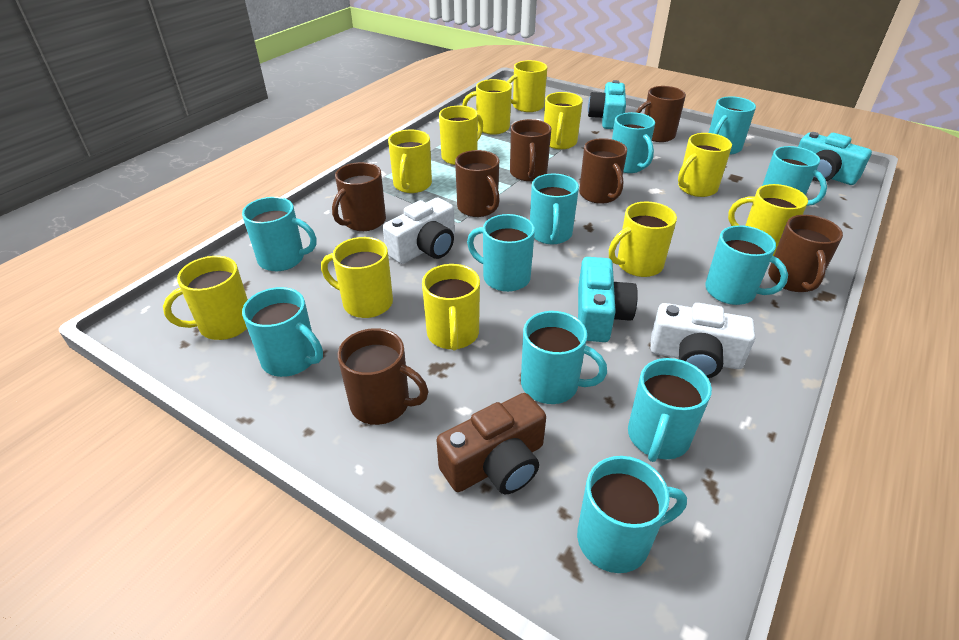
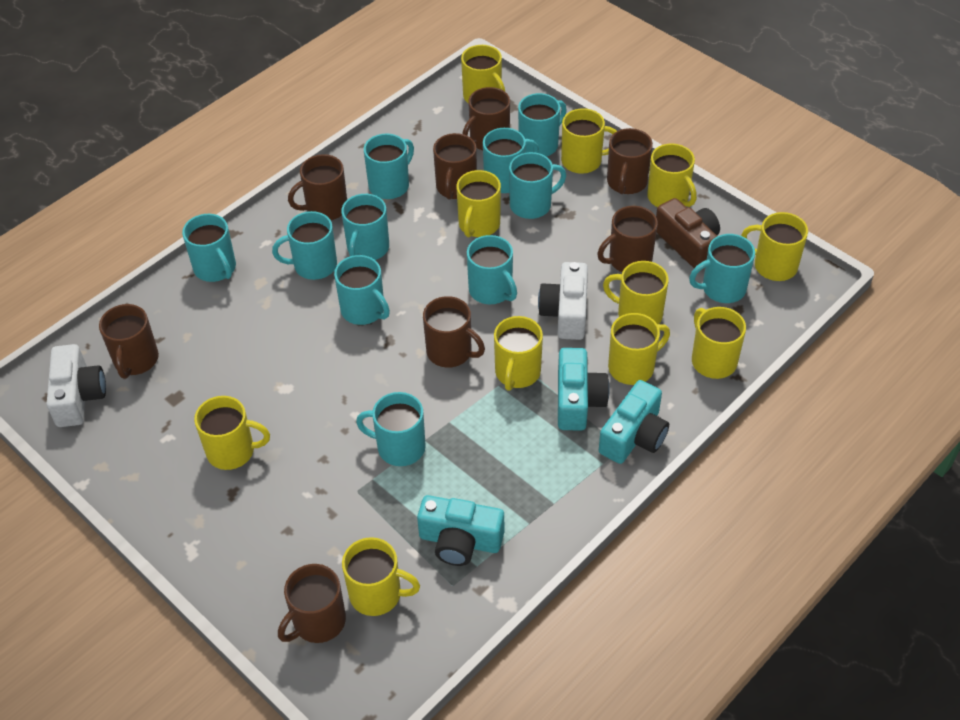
brown mug: [332,162,386,231] [338,328,429,425] [455,150,500,217] [510,119,551,181] [579,138,627,204] [635,86,686,142] [768,215,843,292] = 7 -> [99,304,159,379] [278,564,346,643] [288,154,347,220] [423,296,485,368] [433,133,477,200] [463,87,510,150] [597,206,658,272] [607,128,653,194] = 8

